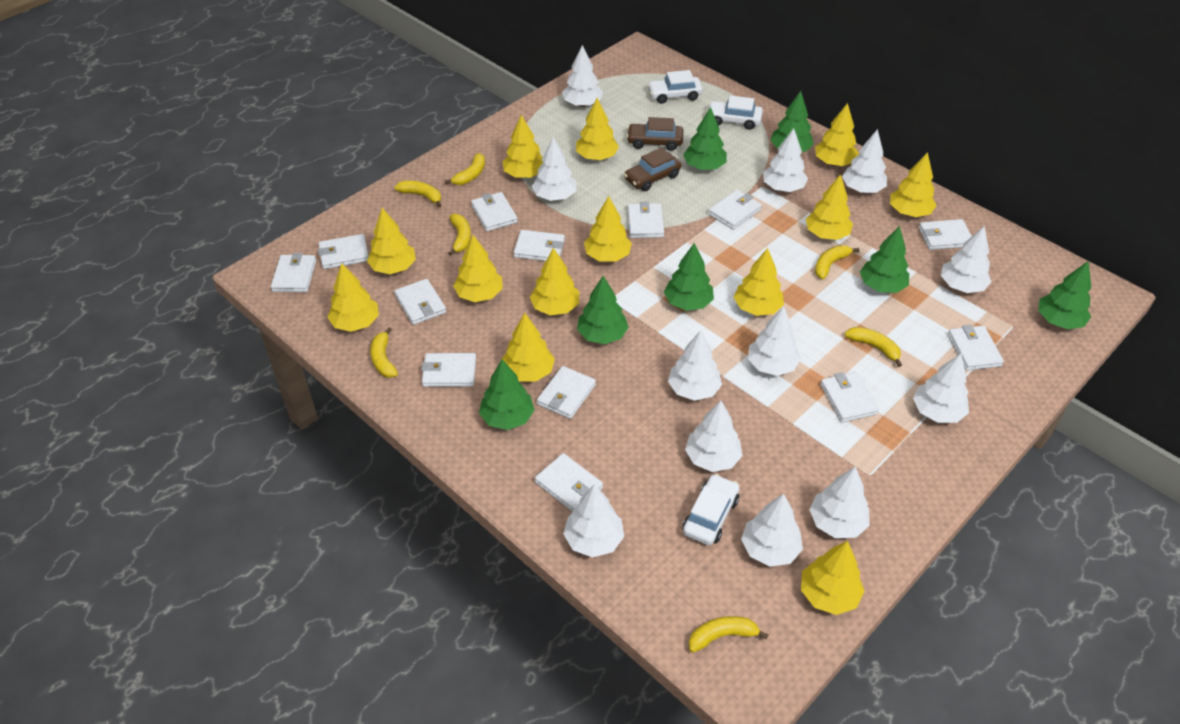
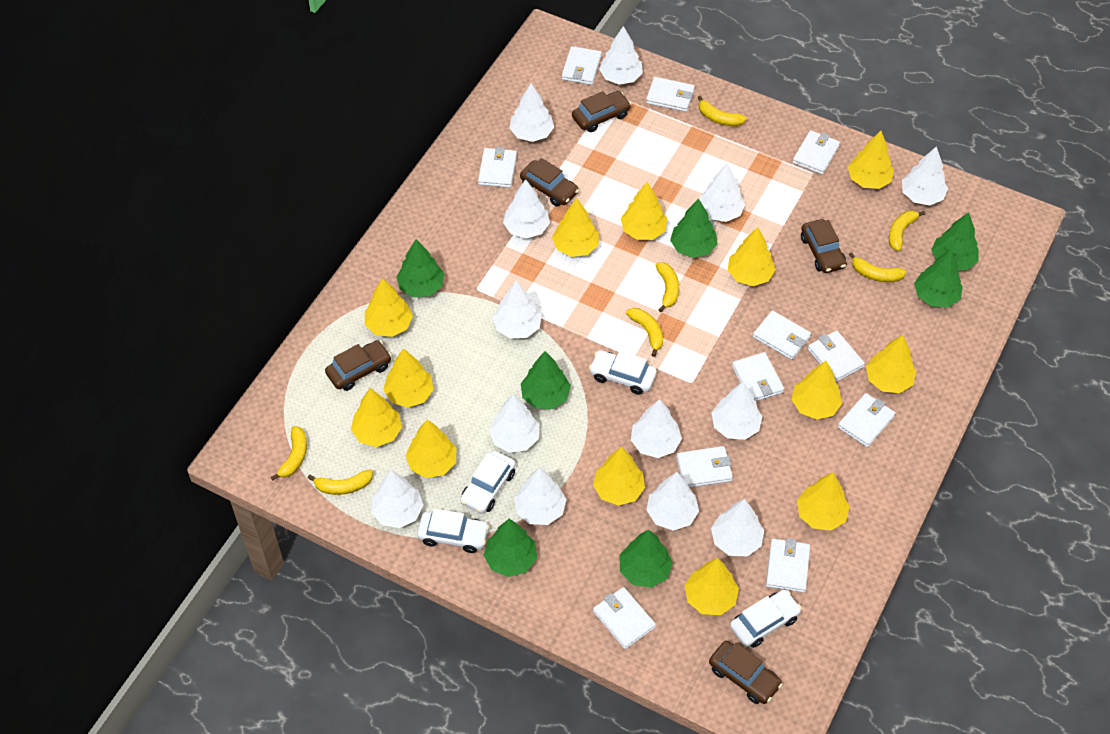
brown car: [624,148,681,191] [627,117,683,151] = 2 -> [325,340,392,391] [520,158,579,207] [572,91,631,132] [709,641,782,704] [801,219,847,273] = 5
white car: [647,70,703,104] [683,474,740,545] [706,95,763,130] = 3 -> [417,509,489,553] [460,451,516,514] [589,350,657,395] [730,590,802,648] = 4
white tree: [532,137,576,201] [562,45,603,107] [563,484,624,558] [668,330,722,401] [685,401,742,472] [741,493,803,567] [748,306,801,376] [763,128,808,192] [809,466,870,538] [842,129,887,193] [913,353,969,423] [941,226,992,293] = 12 -> [371,470,424,528] [489,394,539,453] [493,280,542,339] [503,179,550,238] [509,83,554,142] [514,467,567,525] [599,26,643,85] [631,399,682,458] [646,472,699,530] [699,163,745,222] [711,499,764,557] [712,381,763,440] [902,146,948,205] = 13
white wallet: [271,253,316,292] [318,234,369,269] [394,279,446,325] [421,353,476,387] [471,192,518,231] [513,230,565,261] [535,453,603,512] [537,366,596,419] [627,201,664,238] [708,190,762,230] [820,372,879,423] [919,219,972,250] [948,325,1004,371] = 13 -> [478,147,517,188] [562,46,602,85] [593,587,656,649] [646,77,695,112] [676,446,733,488] [732,352,784,401] [753,311,811,360] [766,538,810,593] [793,130,840,175] [808,331,865,382] [837,393,896,447] = 11

